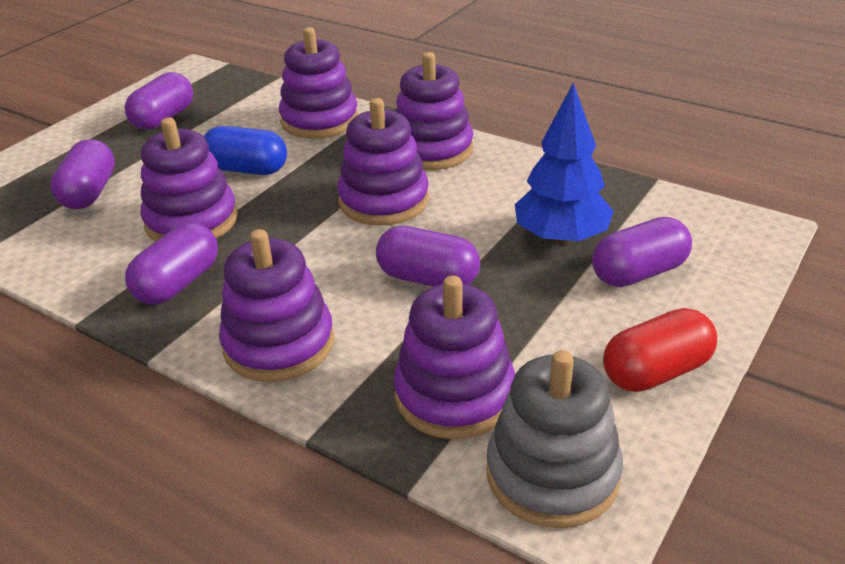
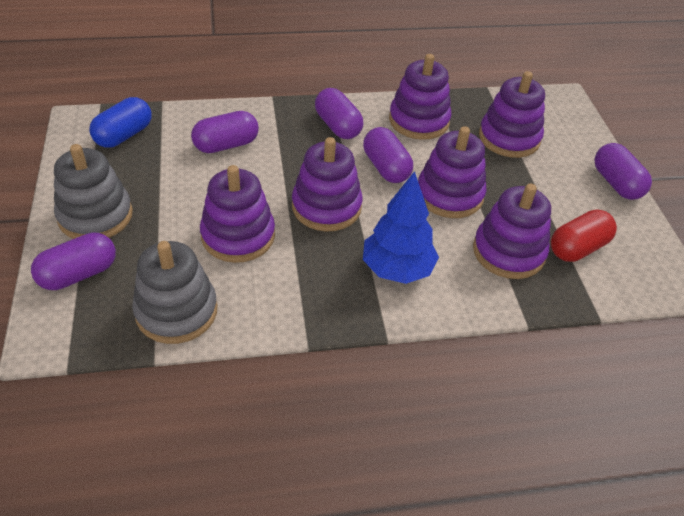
grey stacking toy: [487,350,623,528] = 1 -> [54,144,133,239] [132,241,218,344] = 2

